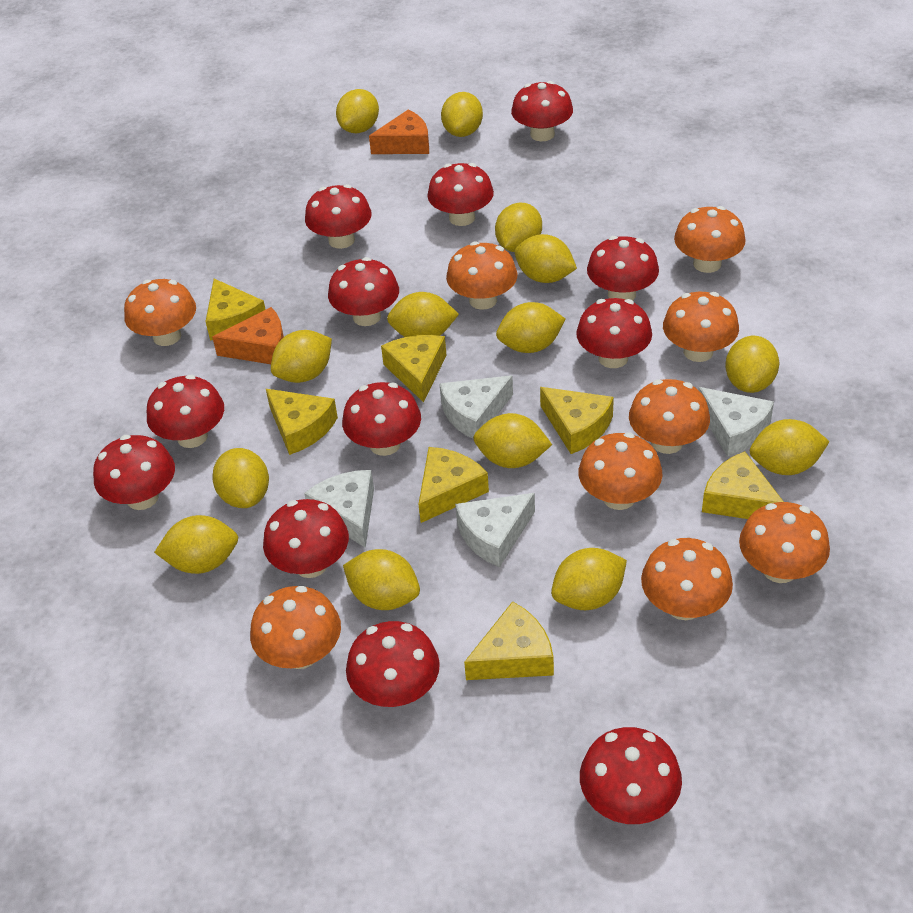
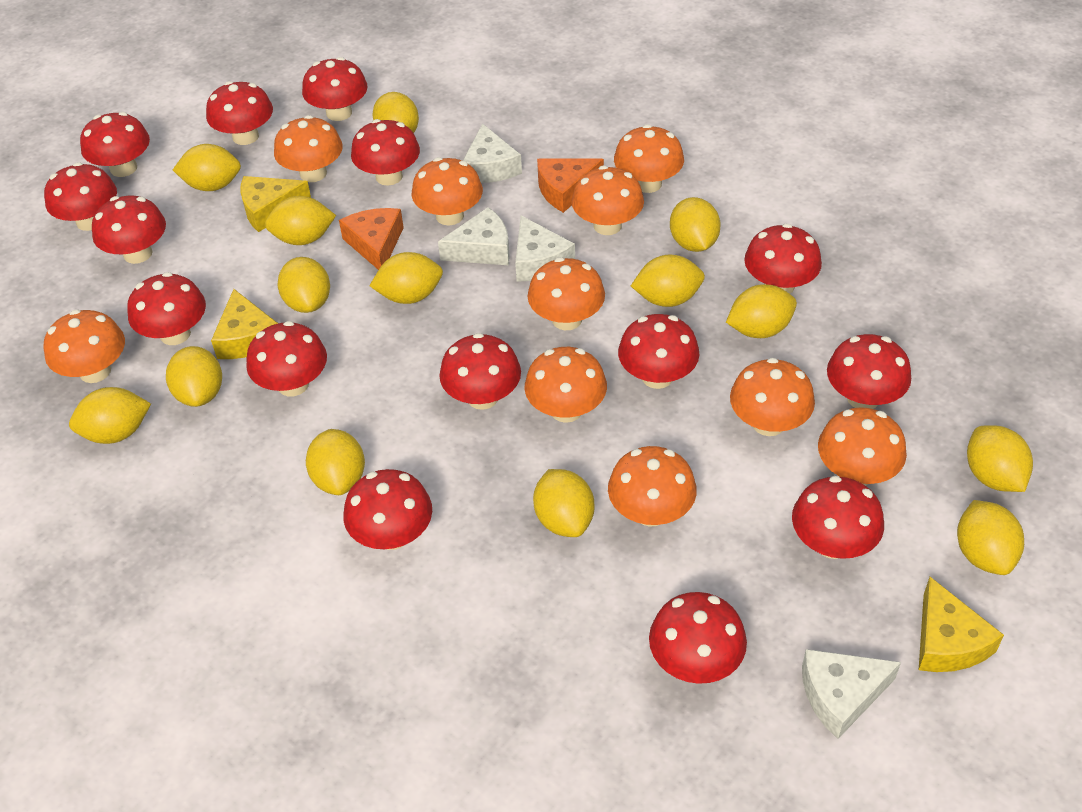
orange mushroom: [124,279,196,346] [250,586,341,669] [446,241,518,310] [578,432,663,510] [629,379,710,454] [641,538,733,620] [663,292,739,362] [674,206,746,273] [739,502,830,583] = 9 -> [44,310,125,383] [274,115,343,182] [412,157,483,225] [525,347,607,423] [527,257,605,330] [572,165,644,235] [608,446,697,527] [614,124,684,193] [730,358,815,436] [818,407,907,486] = 10
red mushroom: [93,435,175,510] [147,375,224,448] [263,499,349,578] [305,184,372,249] [328,257,399,326] [342,382,421,456] [346,621,440,707] [427,163,494,226] [511,81,573,141] [576,298,652,368] [580,727,682,824] [587,236,659,300] = 12 -> [44,162,117,231] [80,112,150,177] [92,195,166,264] [127,272,206,345] [206,81,273,145] [246,321,327,396] [302,57,368,121] [343,469,432,550] [351,119,420,186] [439,333,521,410] [618,314,699,389] [649,592,747,684] [744,223,822,294] [792,476,884,559] [827,334,911,409] = 15
yellow cheese: [205,279,266,340] [266,389,338,455] [381,335,447,402] [418,447,489,523] [464,601,554,680] [540,387,614,454] [702,451,784,519] = 7 -> [211,289,278,359] [240,176,311,232] [919,577,1004,672] = 3

